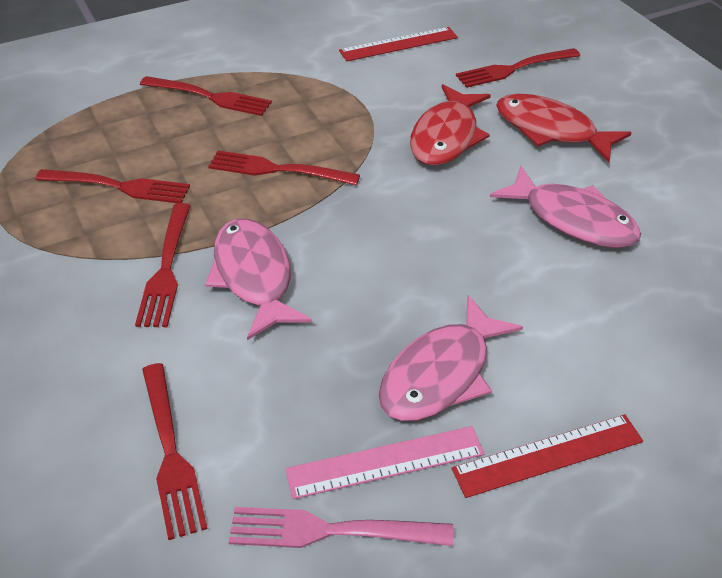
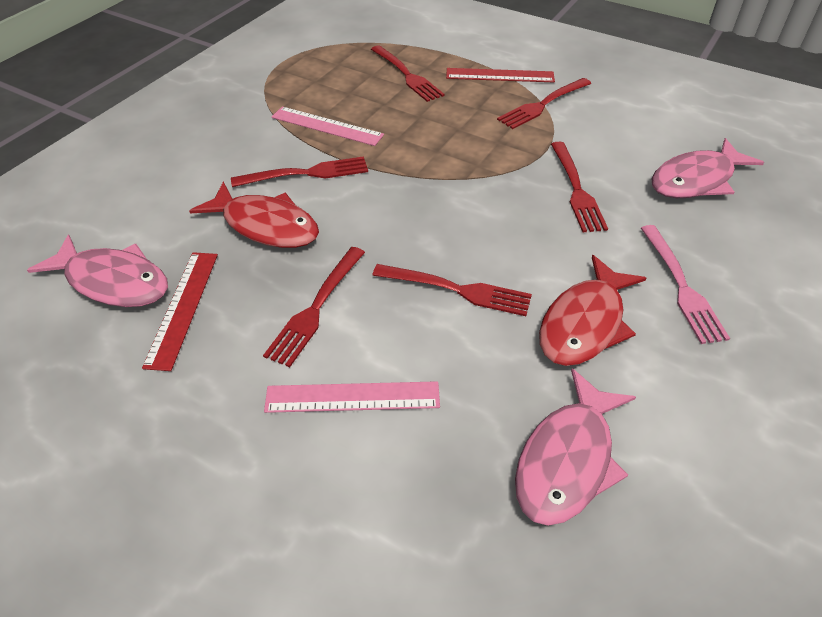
pink ruler: [285,426,484,499] = 1 -> [264,381,440,413] [271,107,384,146] = 2

